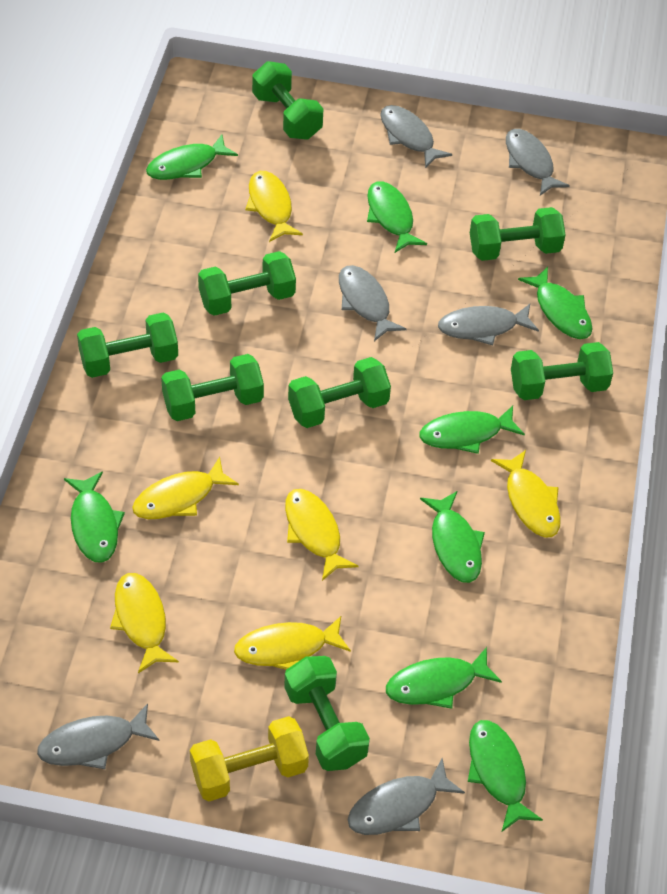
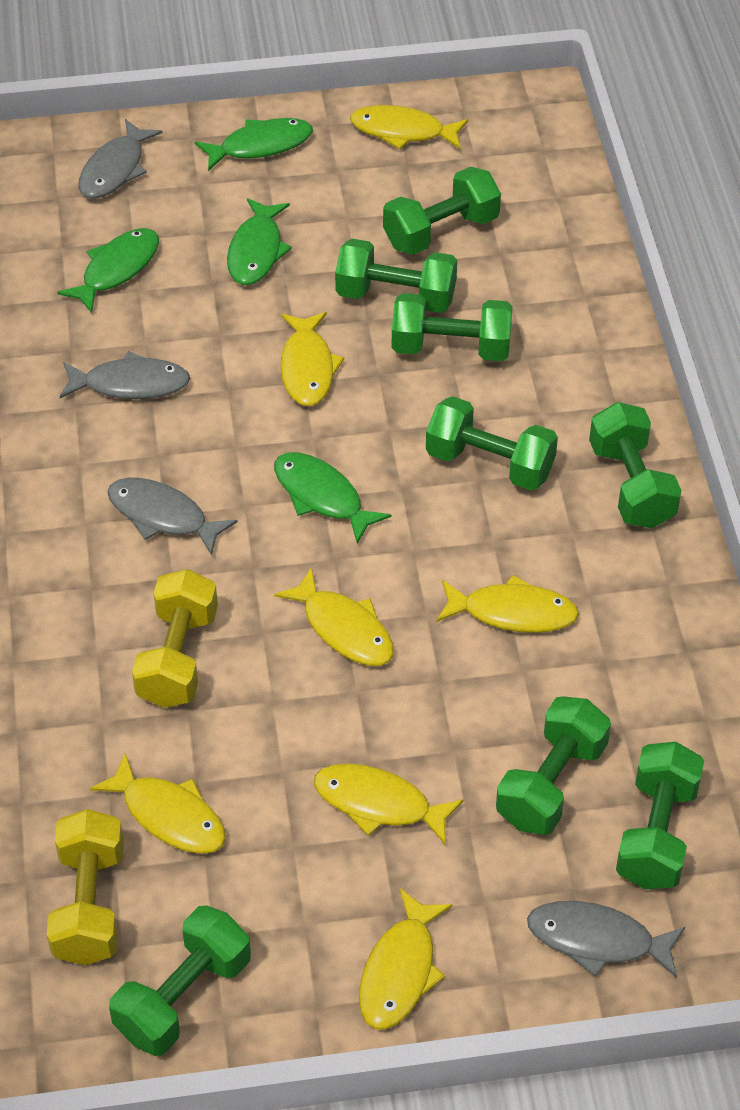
green fish: [64,471,125,563] [146,134,238,180] [367,181,427,253] [386,647,502,709] [419,406,525,454] [420,491,485,583] [468,720,543,832] [518,267,592,339] = 8 -> [57,228,159,313] [195,118,313,171] [227,198,292,285] [274,452,391,544] = 4
grey fish: [37,703,160,769] [339,265,407,341] [347,759,465,835] [380,105,452,169] [438,304,539,345] [506,129,570,196] = 6 -> [60,351,190,399] [78,119,163,199] [107,478,237,556] [527,901,685,978] = 4
yellow dumbbell: [190,716,309,801] = 1 -> [47,809,124,965] [132,569,218,708] = 2
yellow fish: [110,573,179,673] [132,457,239,519] [234,616,351,670] [245,171,303,242] [285,489,358,581] [491,450,561,537] = 6 -> [90,753,226,854] [274,567,394,666] [280,312,344,406] [314,763,464,845] [350,105,468,149] [359,889,453,1030] [436,575,579,633] = 7

